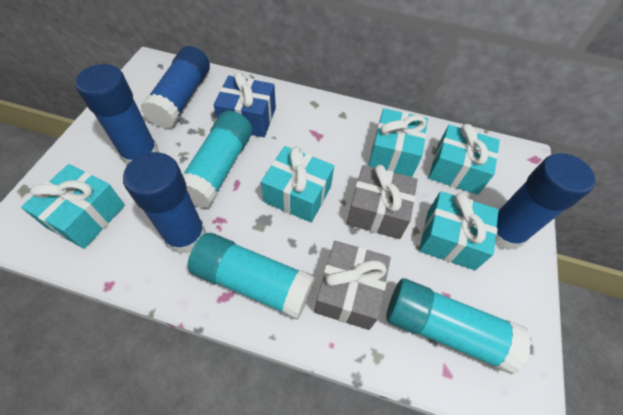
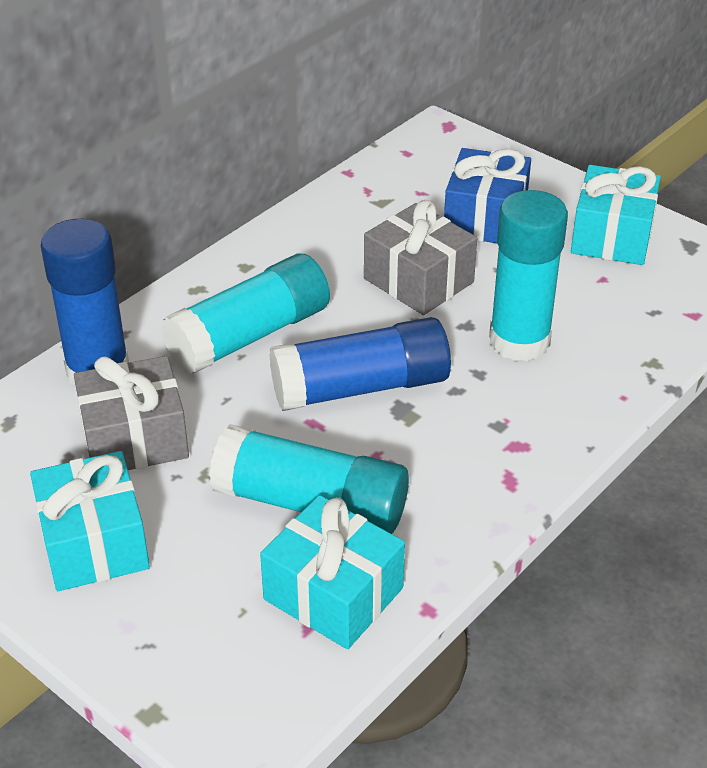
blue glue stick: [75,64,159,165] [123,152,206,254] [141,46,210,129] [495,153,596,250] = 4 -> [41,219,129,386] [269,317,451,411] = 2
turquoise gift: [21,164,125,249] [261,146,334,223] [368,108,428,177] [419,191,499,270] [429,124,500,195] = 5 -> [30,451,150,591] [260,495,405,649] [571,165,661,265] = 3

